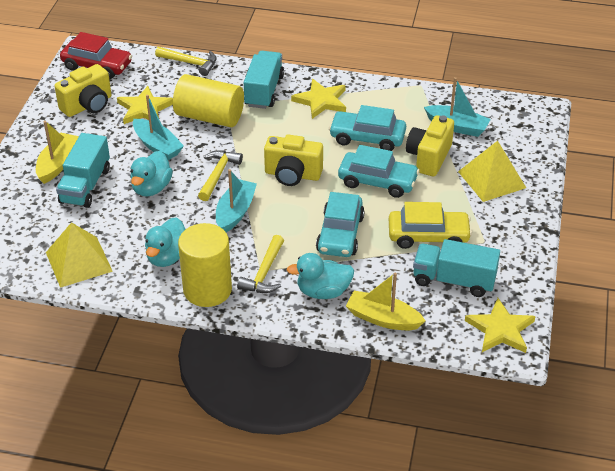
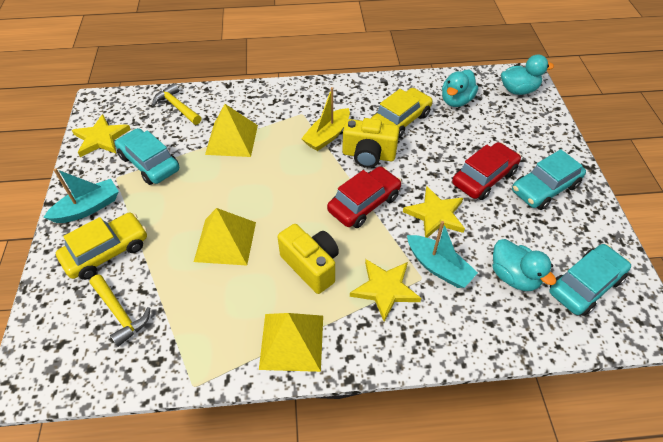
red car: [60,32,132,79] = 1 -> [327,166,402,228] [452,142,521,200] = 2
turquoise boat: [133,95,184,160] [216,169,257,232] [424,77,491,137] = 3 -> [43,168,119,223] [407,221,478,288] = 2
turquoise truck: [56,133,110,208] [244,51,284,109] [413,239,500,297] = 3 -> none = 0
yellow boat: [36,121,79,184] [346,272,425,330] = 2 -> [301,87,350,151] = 1
yellow camera: [54,64,112,117] [264,135,323,186] [406,115,454,176] = 3 -> [278,224,339,294] [342,118,399,168] = 2
yellow car: [389,202,472,249] = 1 -> [56,213,147,280] [371,88,433,139] = 2
yellow cylinder: [173,74,244,127] [178,223,232,307] = 2 -> none = 0
yellow hammer: [155,47,217,76] [198,150,243,201] [237,235,284,293] = 3 -> [89,274,150,347] [152,83,201,125] = 2
yellow pyramid: [46,222,113,288] [458,141,526,202] = 2 -> [194,208,256,265] [205,104,258,157] [259,313,323,372] = 3

